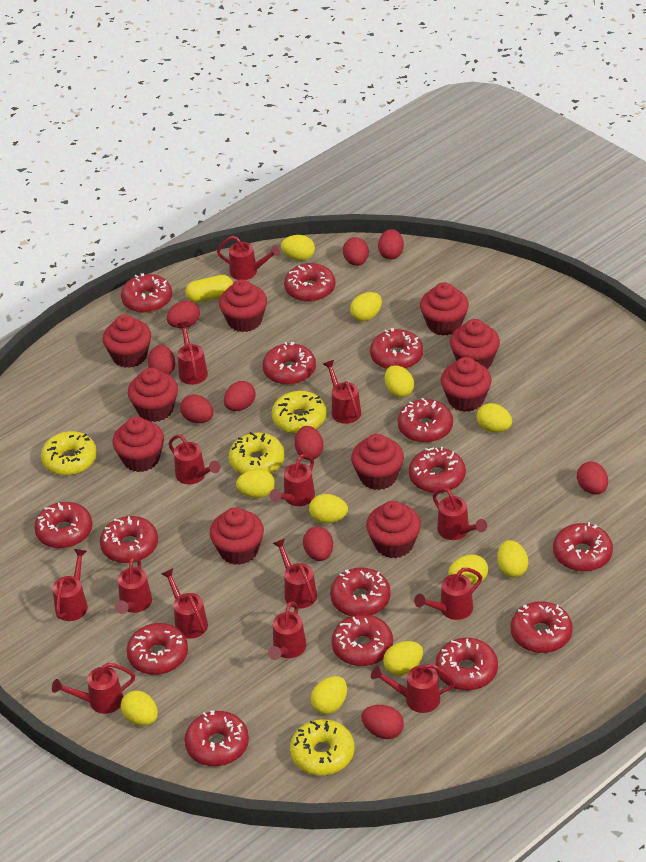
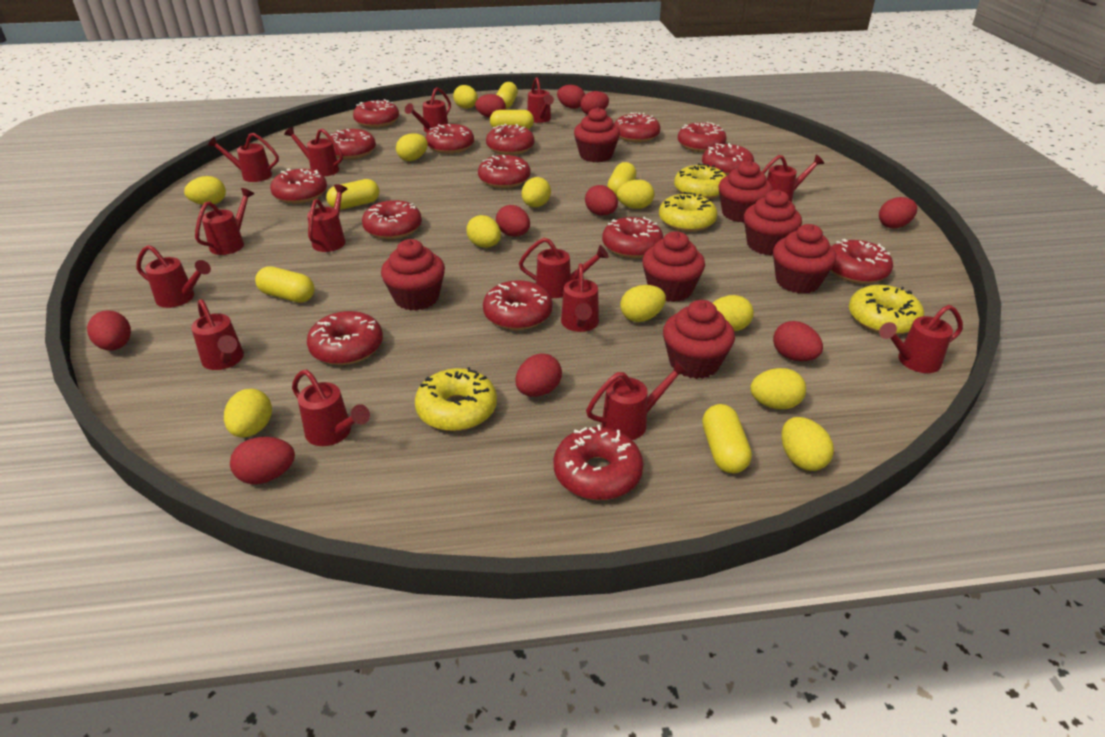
red cupcake: [102,315,151,368] [112,417,164,472] [128,368,178,422] [210,507,264,565] [219,279,267,332] [351,434,404,490] [366,501,421,558] [420,282,469,336] [441,357,492,412] [450,319,500,369] = 10 -> [381,239,445,311] [574,107,620,162] [642,231,705,302] [663,300,735,379] [719,161,773,223] [744,190,802,255] [773,224,836,294] = 7
yellow capsule: [185,275,233,303] = 1 -> [255,266,315,303] [326,179,379,210] [490,110,534,129] [496,82,518,109] [607,162,636,196] [702,404,752,473] = 6

